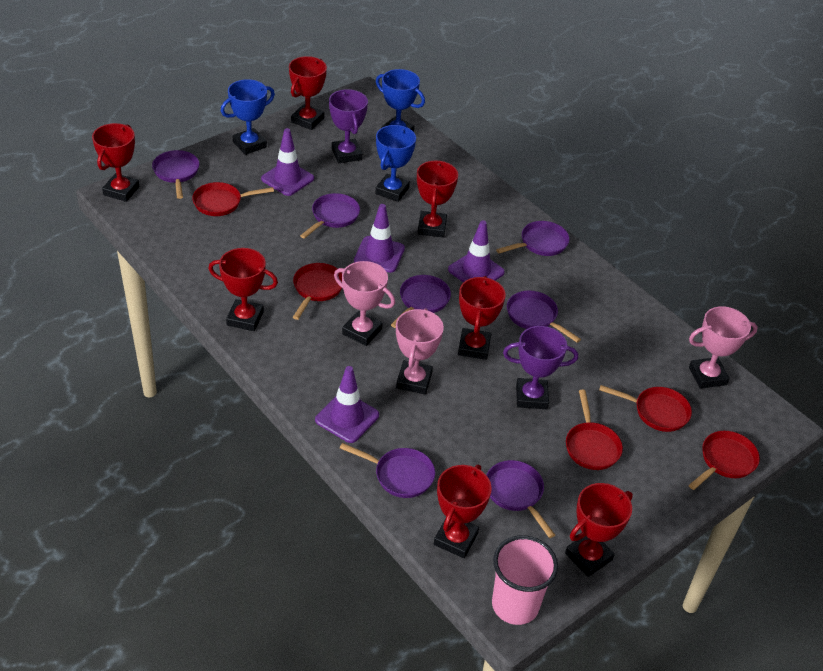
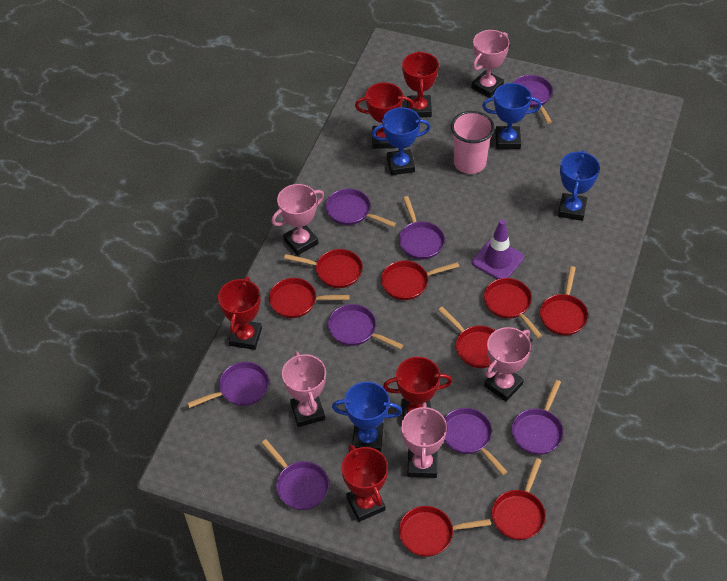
blue trophy: [221,79,275,155] [375,125,416,202] [376,69,425,132] = 3 -> [332,382,402,452] [372,107,431,175] [482,83,541,149] [558,150,600,221] = 4
pink trophy: [334,261,395,346] [396,308,444,394] [689,306,758,389] = 3 -> [271,184,324,255] [282,351,326,427] [401,402,447,478] [471,30,509,98] [484,327,531,401] = 5
purple pan: [152,150,199,199] [300,193,360,239] [340,443,435,498] [391,275,451,328] [486,460,555,538] [496,221,569,256] [507,291,581,343] = 7 -> [187,362,269,408] [261,439,329,510] [326,189,396,227] [328,304,403,349] [399,196,445,260] [444,408,508,475] [512,380,563,455] [513,75,553,124] = 8
purple traffic cone: [261,128,314,196] [315,366,379,443] [354,204,405,273] [448,220,505,282] = 4 -> [472,220,524,279] = 1
purple trophy: [329,89,368,163] [503,326,578,409] = 2 -> none = 0
red pan: [192,182,274,216] [293,263,342,320] [566,390,623,470] [599,385,692,432] [689,431,760,490] = 5 -> [269,278,350,318] [284,249,363,288] [381,260,459,300] [399,506,491,557] [438,307,496,368] [484,278,542,338] [491,458,546,540] [540,266,588,335] = 8
red trophy: [92,123,139,202] [208,248,278,331] [289,56,327,130] [417,160,458,238] [434,465,492,558] [458,276,506,360] [565,483,633,577] = 7 -> [218,276,262,350] [341,444,388,522] [355,82,414,149] [383,357,453,418] [402,51,439,118] = 5

